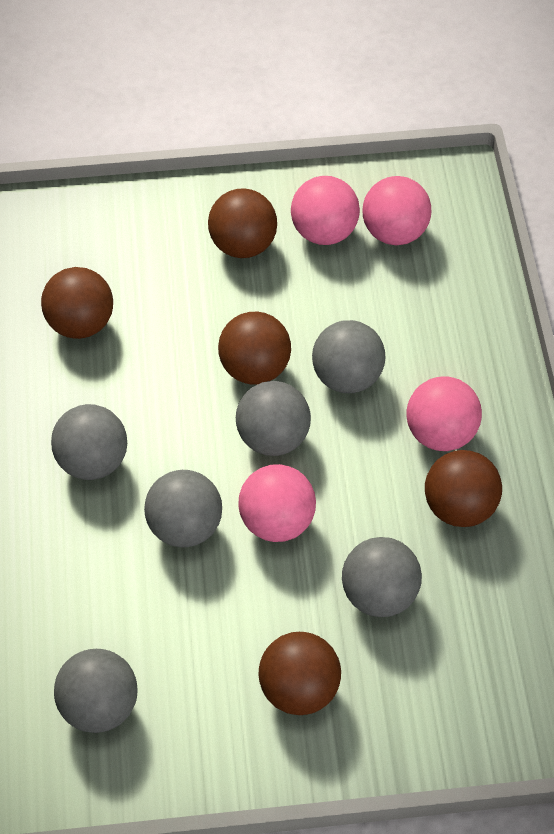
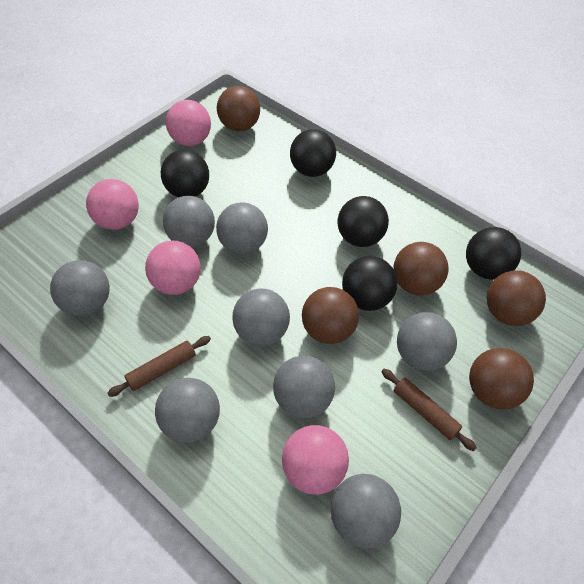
black ball: none = 0 -> [161,150,209,198] [290,129,336,177] [338,196,389,247] [342,256,398,311] [466,227,521,280] = 5
brown rolling pin: none = 0 -> [107,336,211,397] [381,369,477,451] = 2
grey ball: [51,404,127,480] [54,649,138,733] [144,470,222,548] [236,381,311,456] [312,320,385,393] [342,537,422,617] = 6 -> [50,260,110,316] [155,378,220,443] [163,196,215,247] [216,202,268,254] [232,289,290,346] [273,356,335,418] [331,474,401,549] [397,312,457,371] = 8

